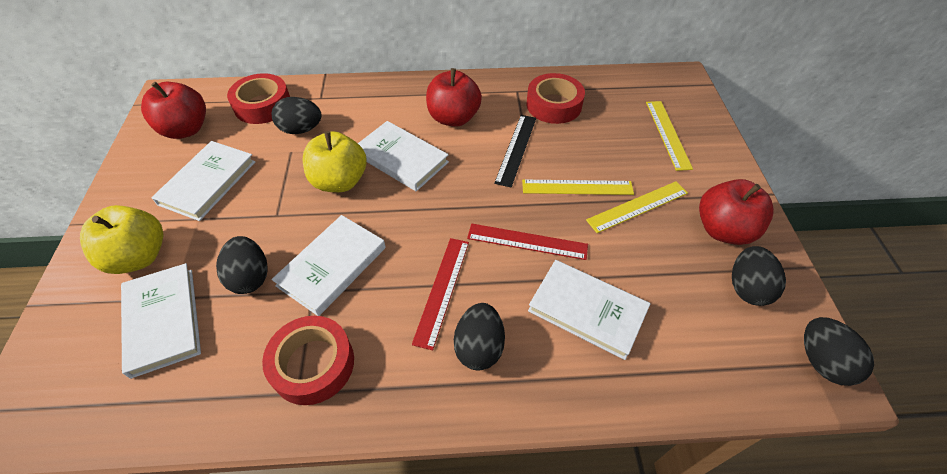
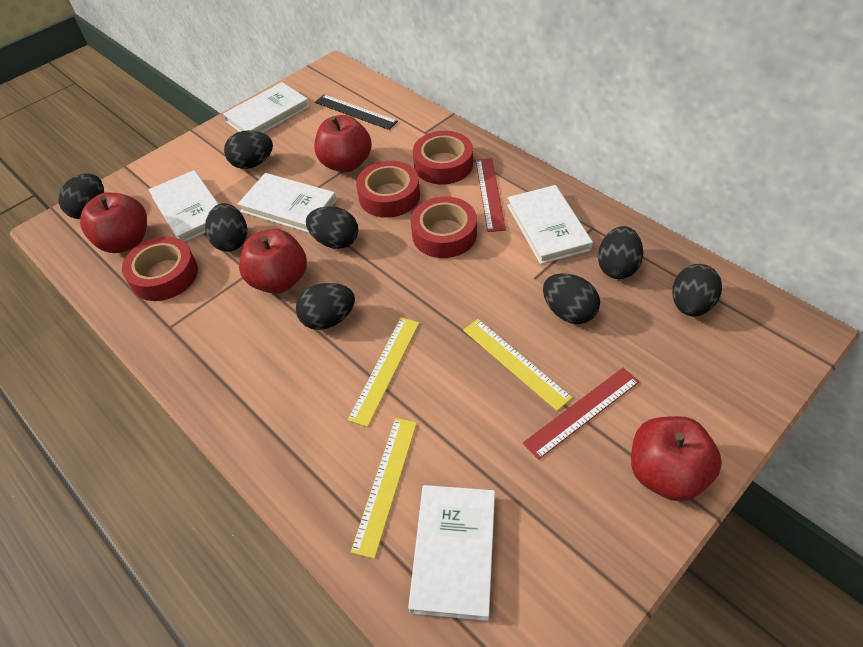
black egg: [216,236,268,294] [272,97,322,134] [454,303,505,370] [732,246,786,306] [804,317,874,386] = 5 -> [58,173,104,219] [205,203,247,252] [224,130,273,169] [296,283,355,330] [306,206,358,249] [543,273,600,324] [598,226,643,279] [672,264,722,316] = 8
red apple: [141,82,206,139] [426,68,482,127] [699,179,774,245] = 3 -> [80,192,147,253] [239,229,307,294] [314,115,372,172] [631,416,722,502] = 4
red tape: [227,73,290,124] [262,316,354,405] [527,73,585,124] = 3 -> [122,237,198,301] [356,161,420,218] [411,197,477,258] [413,131,473,185] = 4
yellow apple: [80,205,163,274] [303,131,367,192] = 2 -> none = 0

